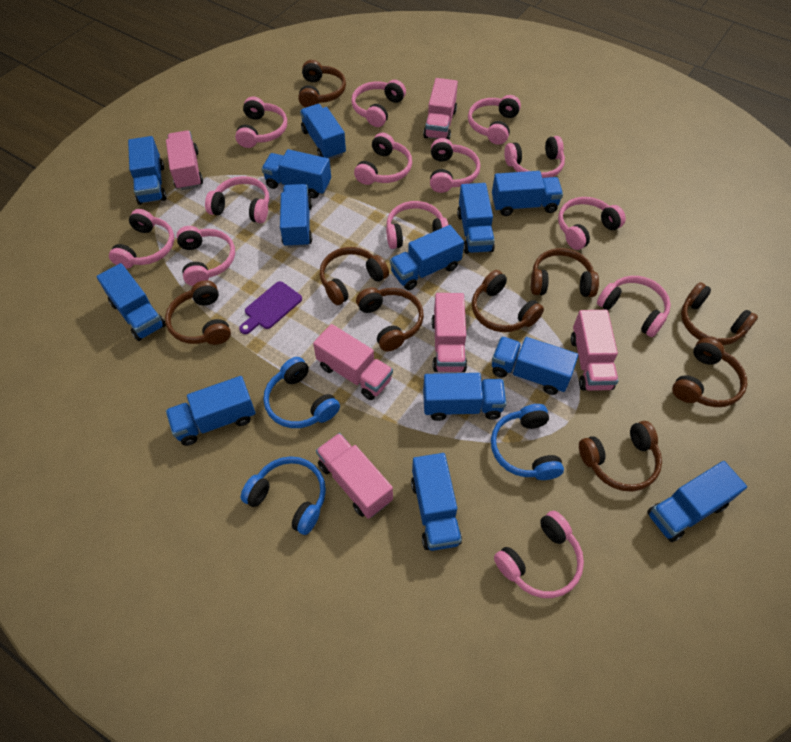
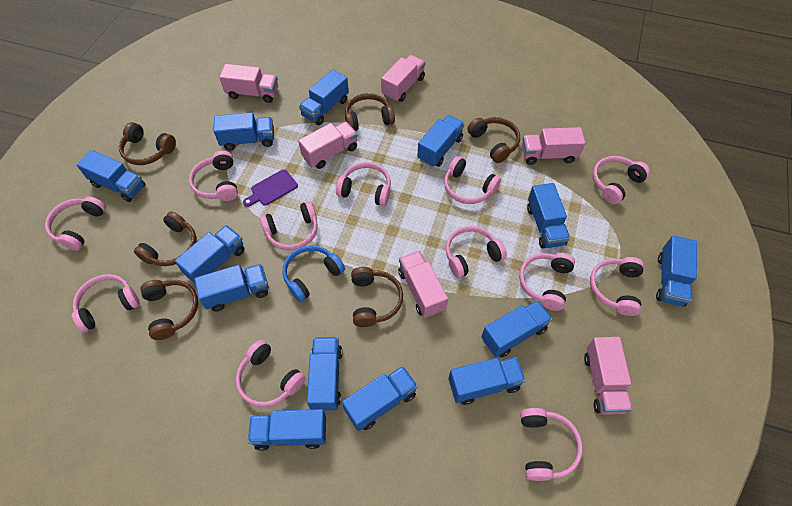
blue headphones: [241,456,326,535] [263,357,340,428] [491,404,564,480] = 3 -> [283,245,345,302] = 1
brown headphones: [165,280,231,345] [298,60,346,108] [320,247,389,305] [356,287,424,352] [472,270,544,332] [531,248,599,297] [579,421,662,492] [672,338,747,407] [681,282,758,345] = 9 -> [119,122,176,165] [134,211,197,266] [140,280,198,340] [345,93,395,131] [351,267,403,327] [467,117,520,163] = 6
pink headphones: [109,209,174,269] [176,226,235,286] [205,176,269,223] [235,96,287,148] [351,80,406,127] [354,133,412,185] [386,201,449,249] [430,138,480,193] [468,95,521,145] [494,511,584,598] [504,136,565,178] [558,197,626,250] [597,276,671,337] = 13 -> [45,196,106,251] [72,274,140,333] [189,150,238,201] [236,340,306,407] [260,201,318,250] [336,162,391,206] [444,156,501,204] [446,226,507,278] [519,253,575,311] [520,408,583,481] [590,257,644,316] [593,156,650,204] = 12

